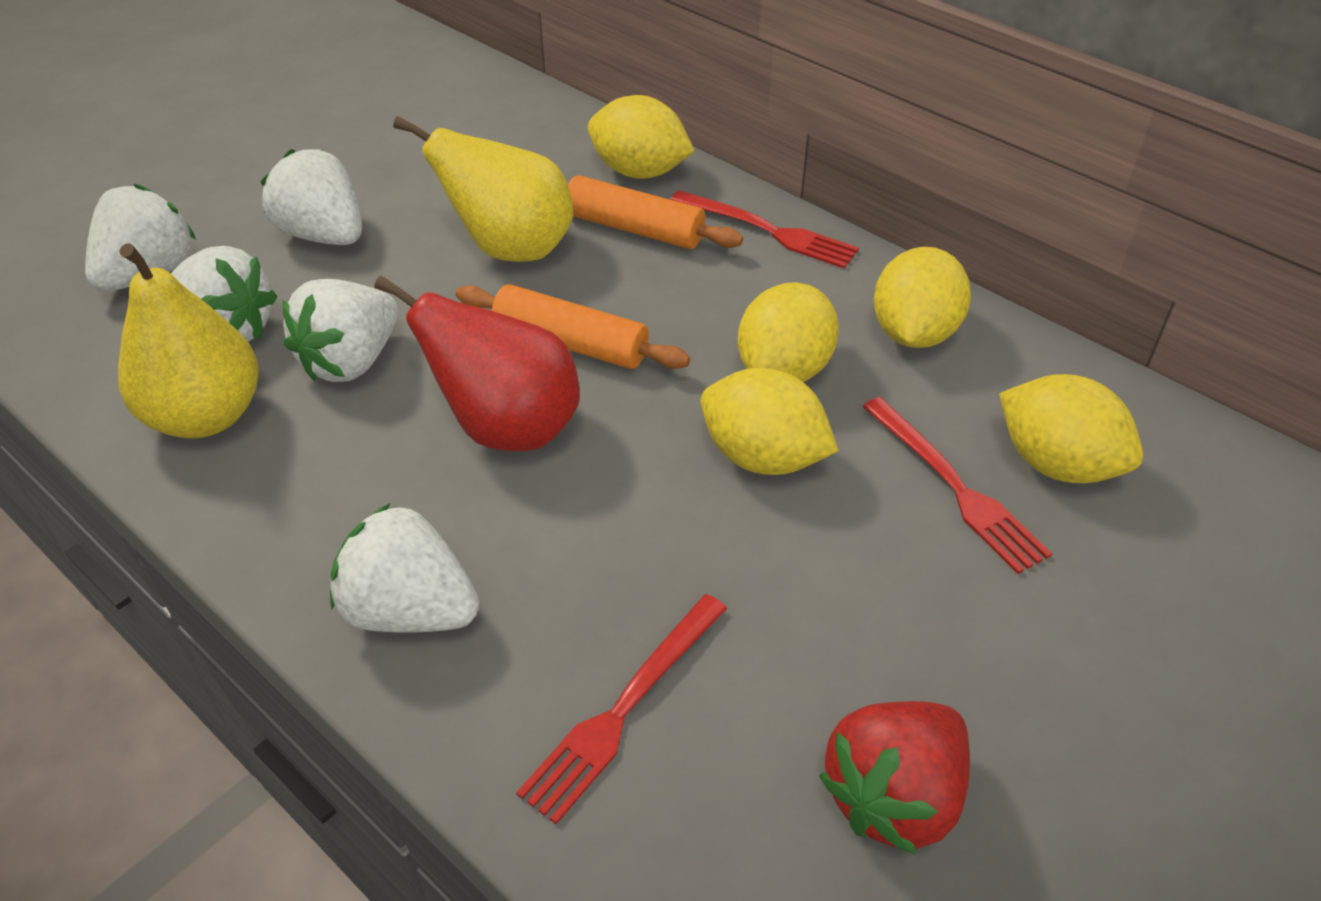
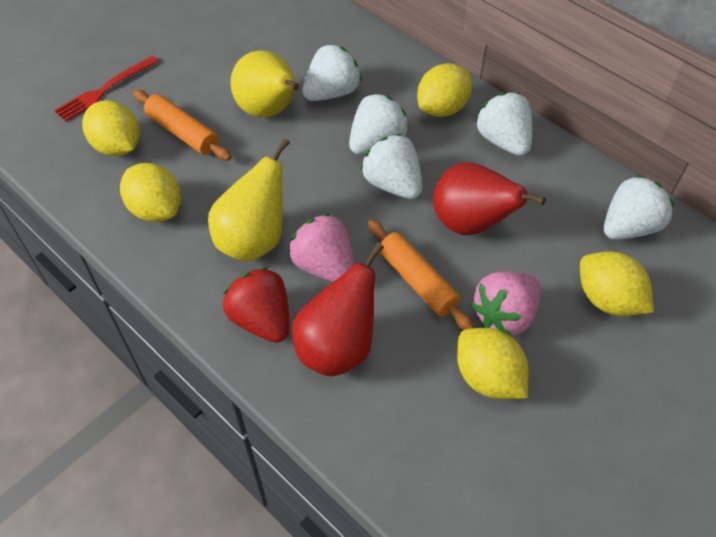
pink strawberry: none = 0 -> [288,213,354,282] [471,272,541,336] = 2
red fork: [516,594,727,824] [670,190,859,269] [862,397,1052,574] = 3 -> [54,56,159,121] = 1
red pear: [375,275,579,451] = 1 -> [292,242,384,376] [433,162,546,235] = 2

